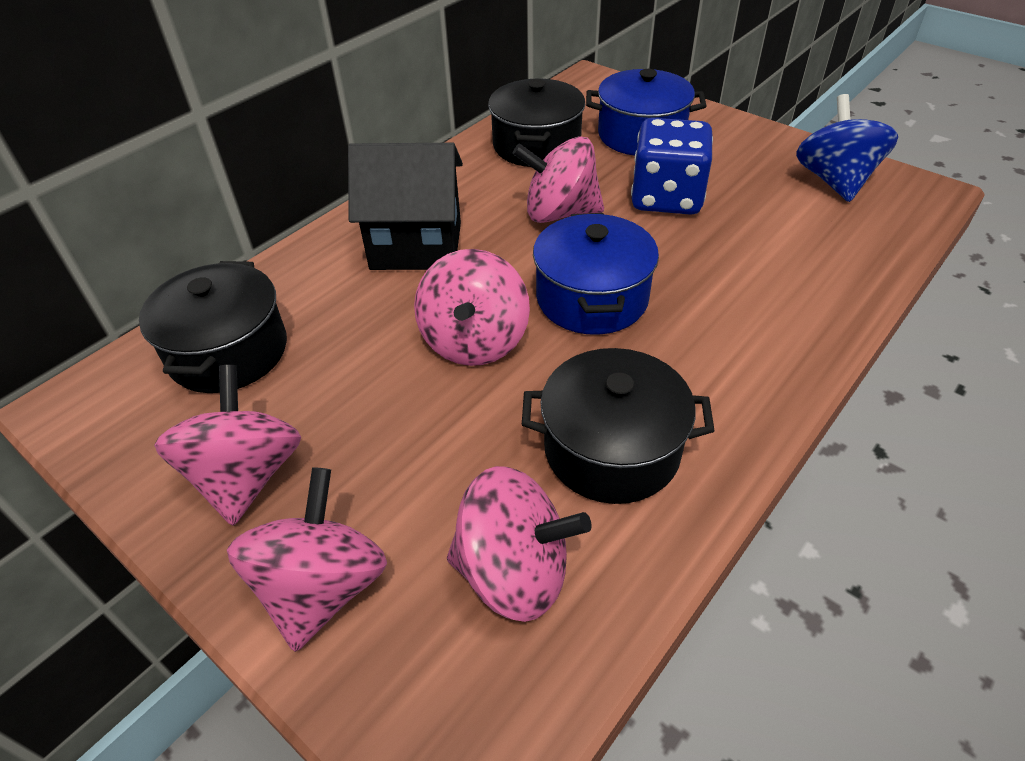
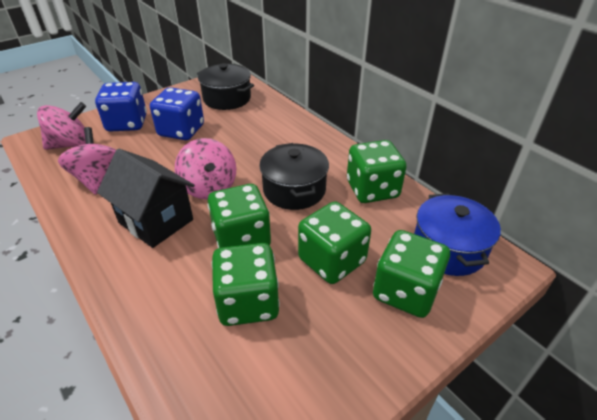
black pot: [139,261,287,393] [488,79,585,167] [522,348,715,504] = 3 -> [197,63,254,110] [259,143,329,210] = 2
blue dice: [631,118,713,215] = 1 -> [95,82,147,132] [150,87,204,140] = 2
blue pot: [533,213,659,335] [586,69,706,156] = 2 -> [414,193,501,276] = 1
blue spinning top: [796,94,898,202] = 1 -> none = 0
green dice: none = 0 -> [208,184,271,248] [212,243,280,326] [298,201,371,284] [347,140,407,203] [373,230,450,318] = 5
pink spinning top: [154,365,301,526] [227,467,387,652] [414,249,530,366] [447,466,592,622] [513,136,604,223] = 5 -> [37,102,86,150] [58,127,116,195] [175,138,236,199] = 3

